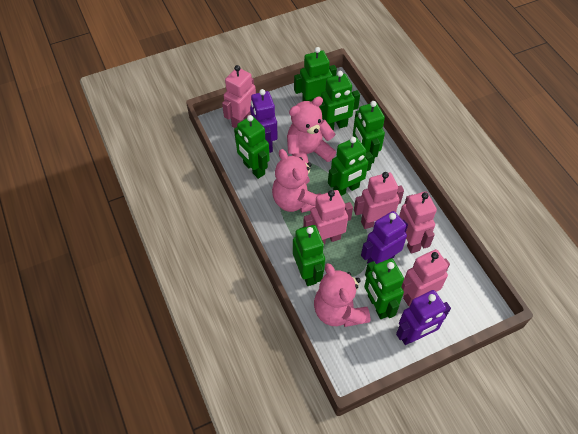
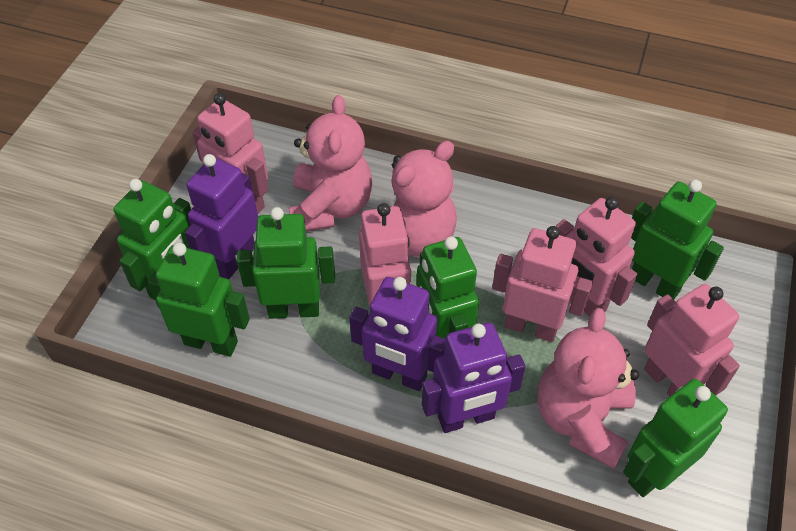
green robot: [234,115,270,179] [293,225,325,286] [294,47,337,102] [319,71,360,130] [328,137,373,196] [353,101,385,163] [364,258,404,319] = 7 -> [114,179,191,300] [148,243,250,357] [237,207,335,319] [417,236,479,339] [623,379,728,497] [631,180,724,299] = 6

